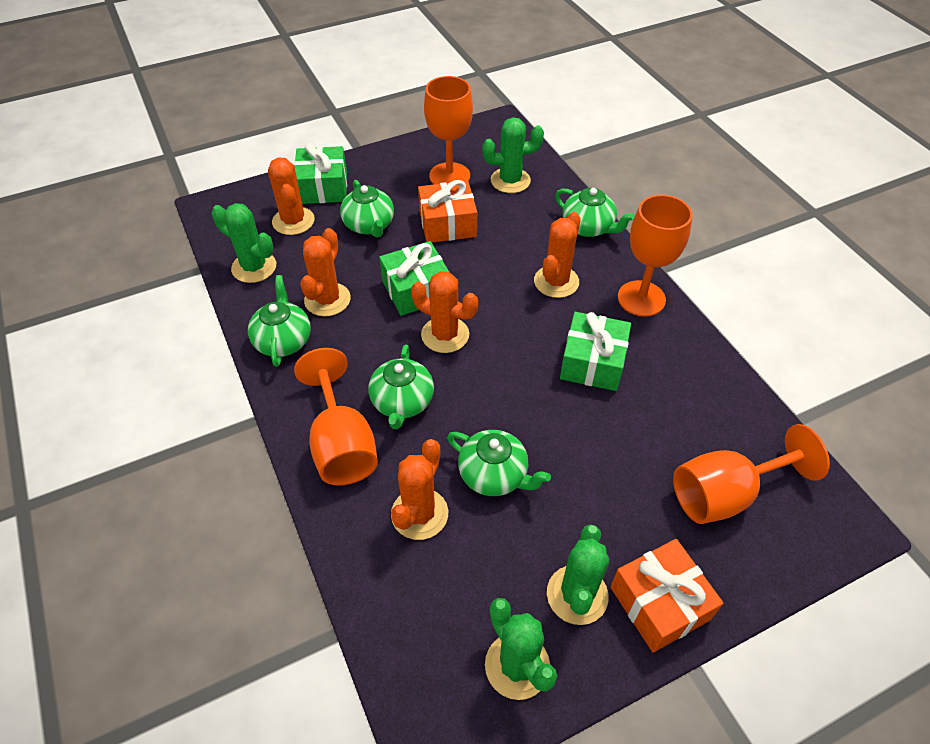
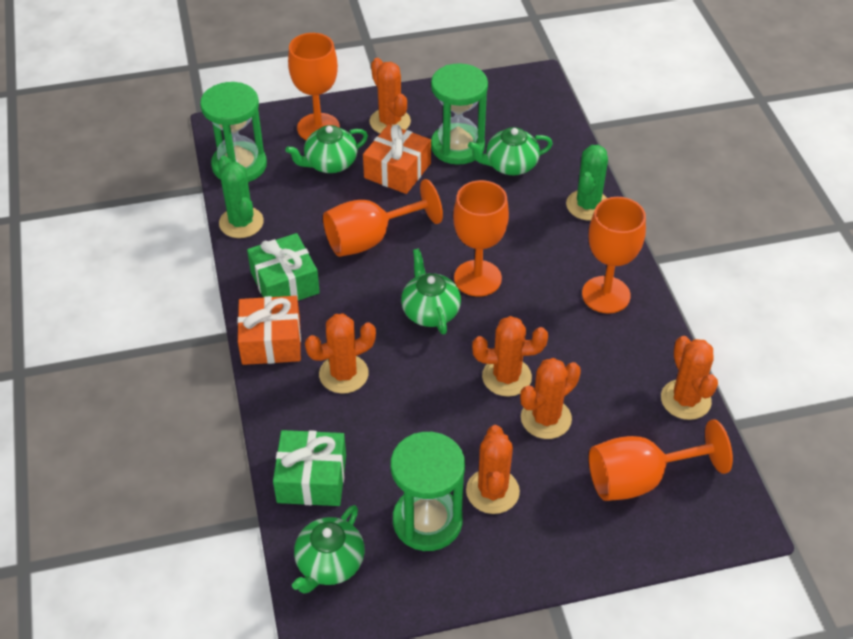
green cactus: [212,203,276,283] [482,117,544,193] [485,598,557,700] [547,525,609,625] = 4 -> [218,156,264,238] [566,145,608,221] = 2
green gift: [294,143,347,204] [379,241,449,316] [560,312,631,391] = 3 -> [247,233,320,301] [273,430,346,506] = 2
green hourglass: none = 0 -> [200,82,267,182] [391,432,465,551] [431,63,488,165] = 3
green teapot: [248,275,311,367] [340,180,394,237] [368,345,434,429] [447,430,551,496] [555,188,635,237] = 5 -> [286,125,368,173] [292,505,365,594] [401,249,461,335] [468,127,553,175] = 4
orange cactus: [268,158,315,235] [300,228,351,316] [391,439,448,540] [411,271,478,353] [534,212,581,298] = 5 -> [305,313,376,394] [369,58,411,133] [466,425,520,514] [472,316,548,397] [520,358,581,439] [661,336,718,420] = 6
orange goblet: [294,348,378,486] [424,76,473,184] [618,195,693,317] [673,424,830,524] = 4 -> [288,33,340,140] [323,179,443,257] [453,180,509,297] [582,197,646,313] [589,419,733,501] = 5

